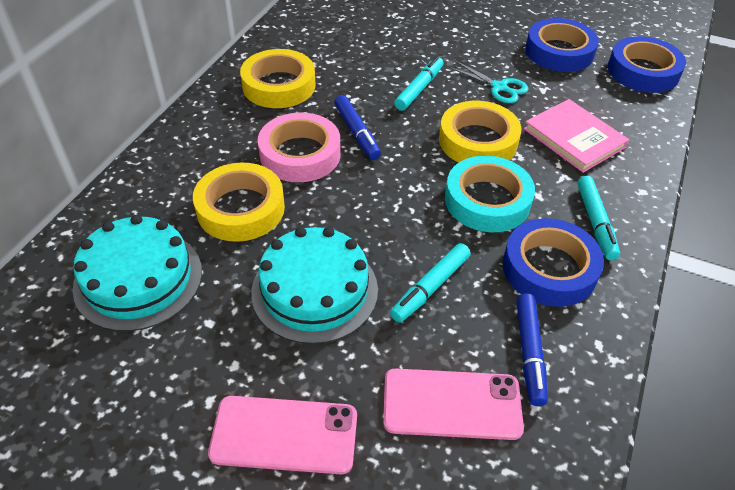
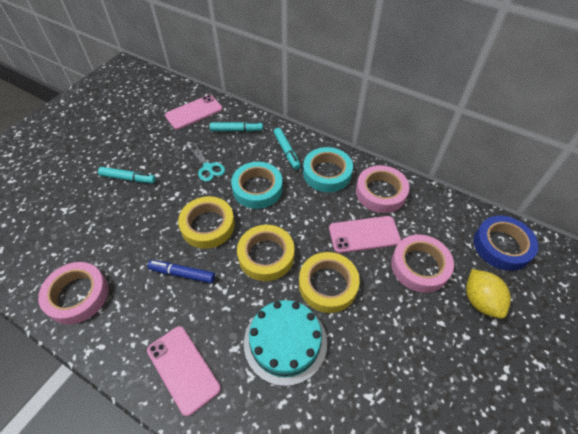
blue marker: [334,95,381,160] [516,293,548,406] = 2 -> [147,260,215,283] = 1
blue tape: [503,218,604,307] [525,18,599,72] [608,36,686,93] = 3 -> [474,216,538,271] = 1
pink book: [524,99,629,173] = 1 -> none = 0
pink phone: [208,396,357,474] [383,368,524,440] = 2 -> [147,326,221,416] [165,95,223,130] [329,216,401,253] = 3
pink tape: [258,113,341,182] = 1 -> [38,262,108,324] [356,165,409,213] [391,235,454,293] = 3
turquoise cake: [73,215,202,331] [251,227,378,344] = 2 -> [244,300,327,386] = 1
turquoise tape: [445,156,535,232] = 1 -> [231,162,283,209] [303,147,353,192] = 2
yellow lemon: none = 0 -> [466,269,511,318] = 1

